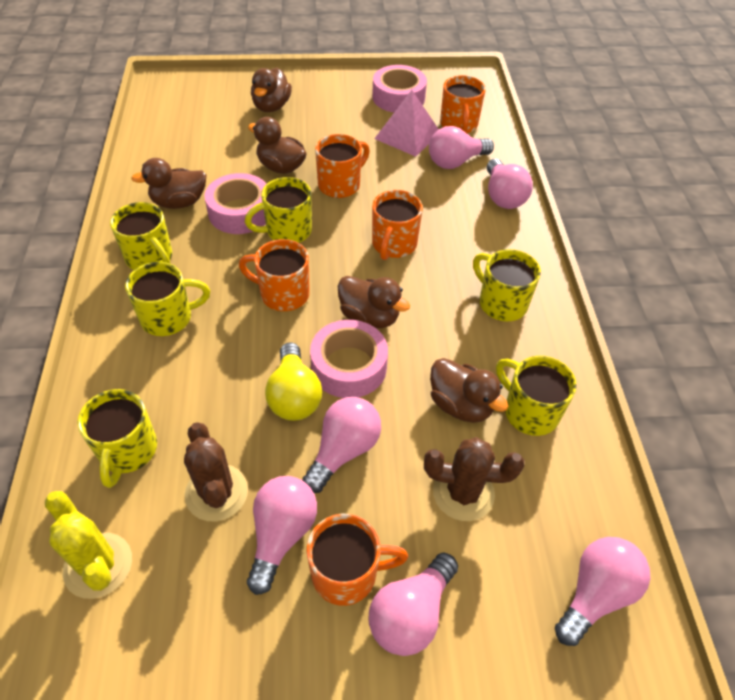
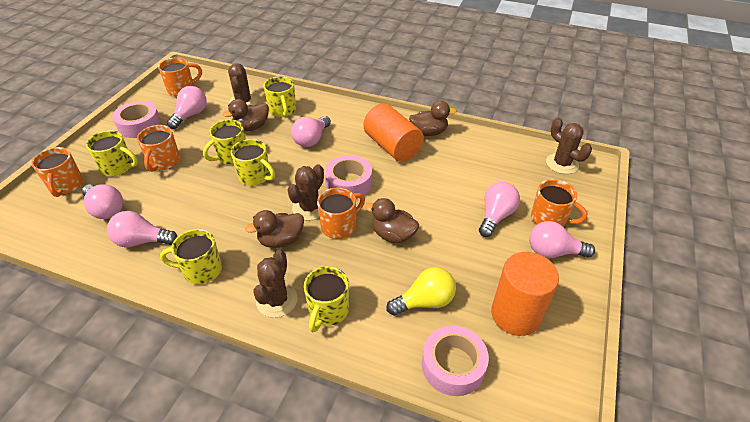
brown cactus: [184,422,248,521] [424,437,524,521] = 2 -> [228,63,258,106] [253,250,298,318] [288,164,324,221] [546,118,592,174] = 4
brown duck: [131,158,207,209] [248,117,307,174] [251,68,292,112] [338,276,410,329] [430,358,508,423] = 5 -> [223,99,269,131] [245,210,304,248] [365,198,419,243] [409,101,457,136] = 4
orange cylinder: none = 0 -> [363,103,424,162] [491,252,559,336] = 2
pink pyramid: [374,90,439,157] = 1 -> none = 0
yellow cactus: [45,491,132,599] = 1 -> none = 0

